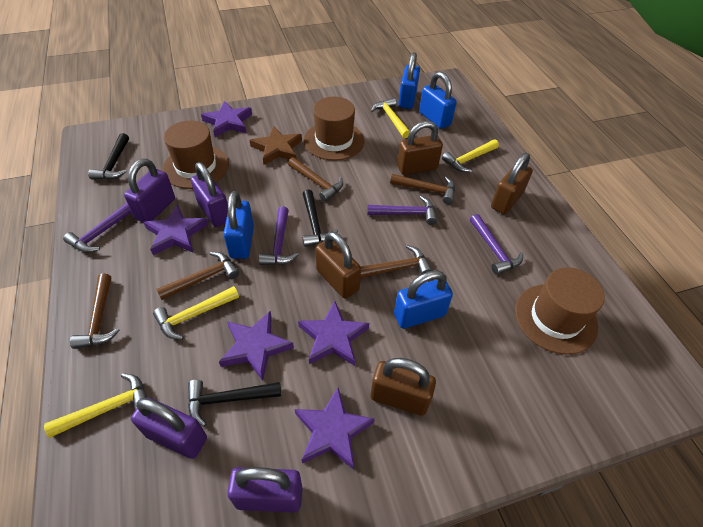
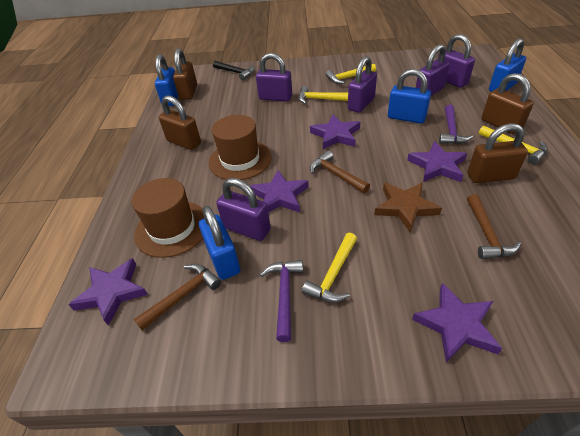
black hammer: [88,133,129,180] [188,380,281,427] [302,190,338,247] = 3 -> [213,61,255,80] = 1
brown hammer: [70,273,120,349] [156,252,239,300] [288,157,343,202] [361,245,432,278] [390,174,455,204] = 5 -> [133,264,221,331] [310,151,370,193] [467,194,521,259] = 3
brown hat: [162,121,229,189] [304,97,364,161] [515,268,605,355] = 3 -> [132,178,204,258] [209,115,272,180] = 2
purple hammer: [63,203,132,253] [259,206,299,265] [367,196,437,225] [470,214,523,275] = 4 -> [260,260,303,342] [439,105,473,144] = 2
purple padlock: [124,158,175,223] [131,397,207,459] [191,162,228,227] [227,467,303,513] = 4 -> [216,178,271,241] [256,53,292,102] [348,56,377,113] [416,44,450,96] [438,34,475,88] = 5

